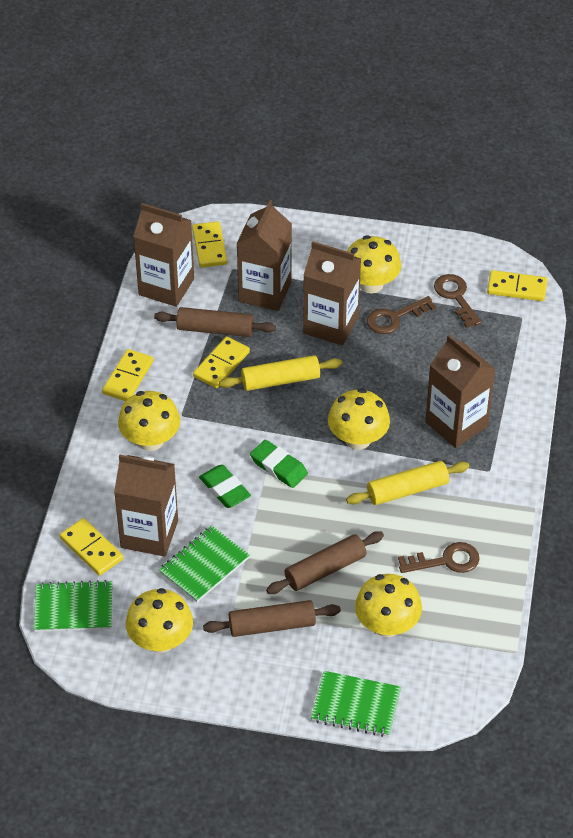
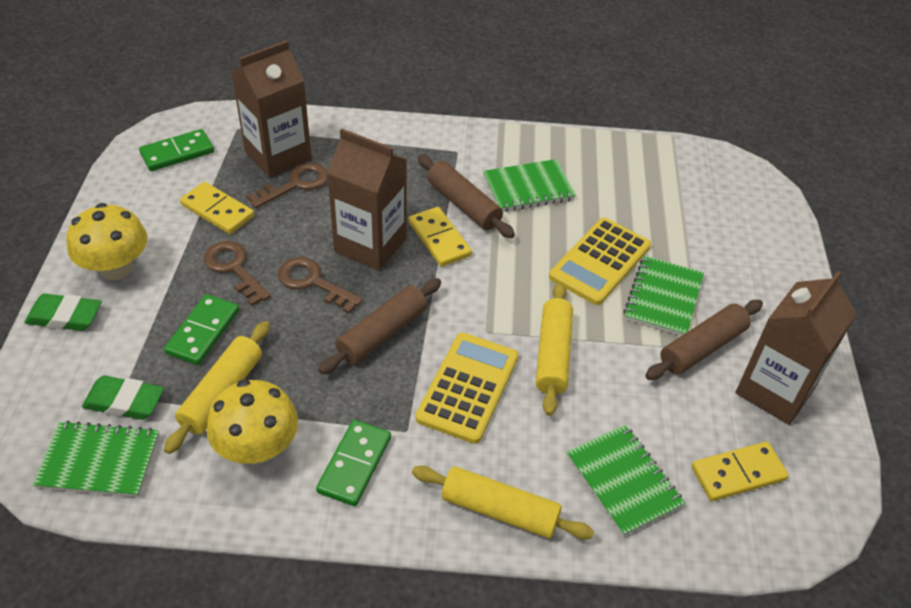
brown carton: [114,455,178,557] [133,203,194,307] [236,200,292,311] [303,241,361,346] [425,335,495,448] = 5 -> [231,40,312,178] [327,129,407,271] [735,271,857,425] = 3
green domino: none = 0 -> [139,129,214,171] [164,294,239,365] [316,420,391,506] = 3
green notebook: [34,580,112,632] [159,525,250,602] [311,671,401,737] = 3 -> [32,421,160,497] [483,159,576,212] [566,425,685,537] [624,256,704,336] = 4
yellow calculator: none = 0 -> [416,332,519,444] [549,218,651,305] = 2
yellow domino: [60,518,123,576] [102,349,153,401] [192,221,227,268] [193,337,250,388] [487,270,548,301] = 5 -> [180,182,254,234] [408,207,472,267] [692,442,789,501] = 3
yellow mushroom: [118,391,180,451] [126,588,193,653] [328,388,390,450] [347,235,401,293] [355,574,422,637] = 5 -> [66,203,147,280] [207,379,298,465] = 2
yellow rolling pin: [219,355,342,391] [346,461,469,505] = 2 -> [164,321,270,454] [412,466,594,540] [536,282,573,416] = 3

